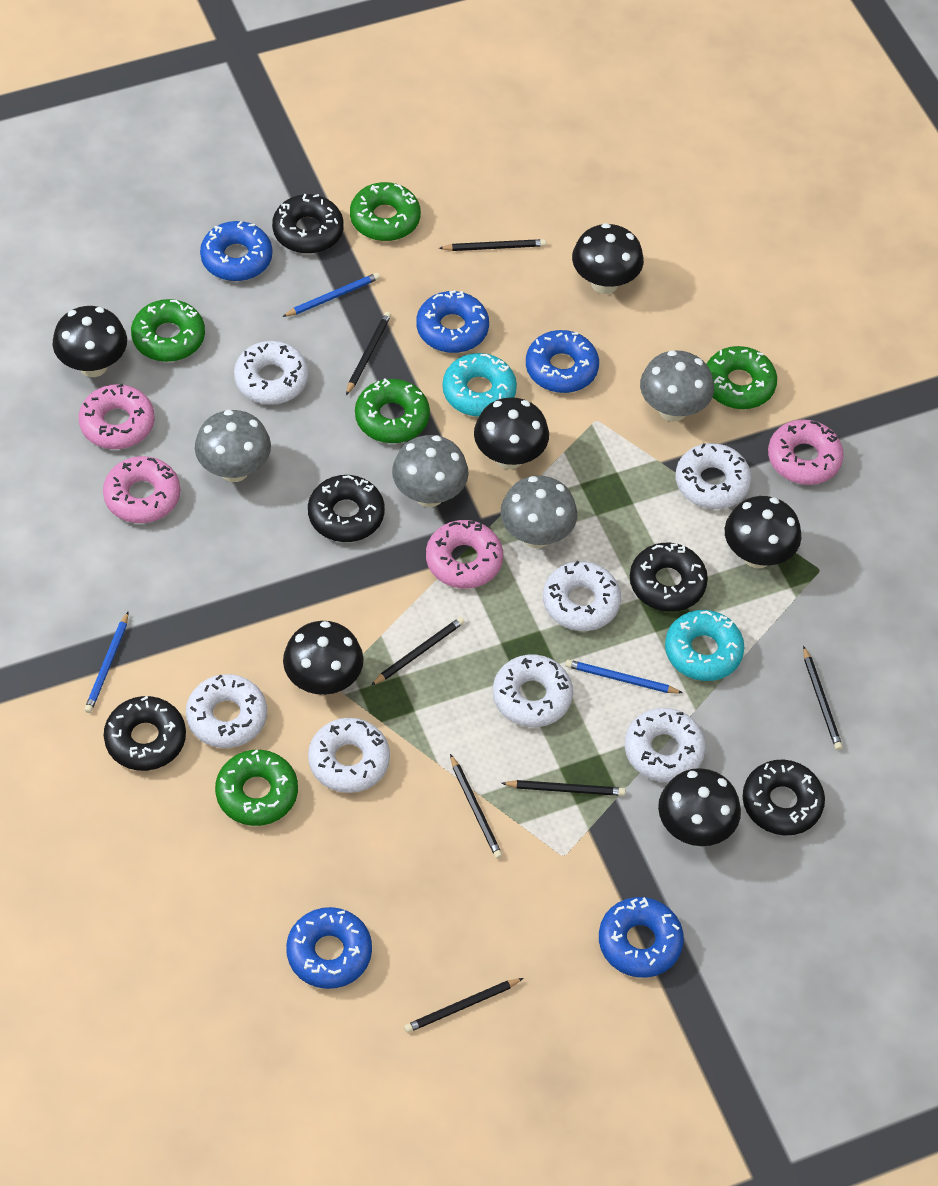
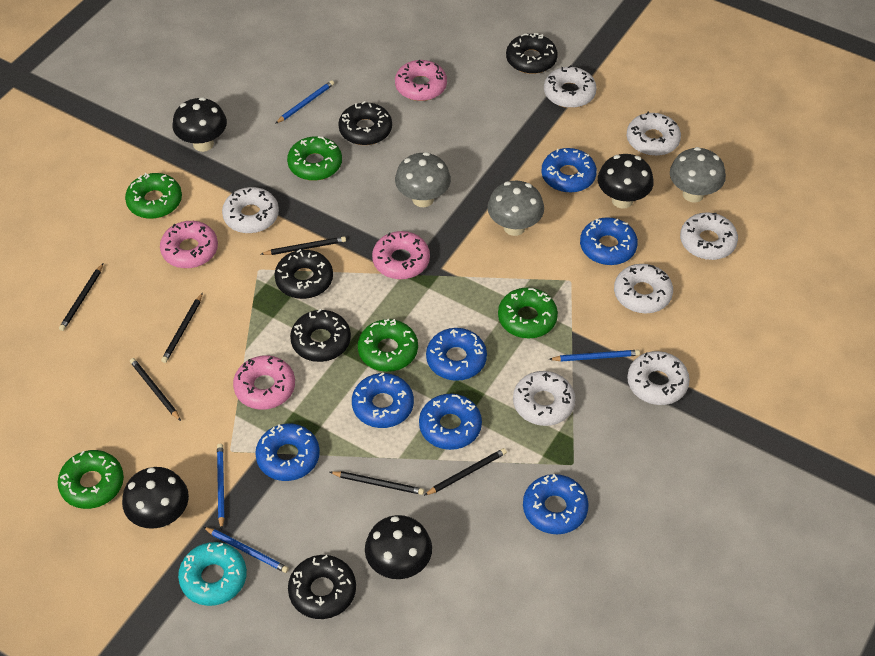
black mushroom: [53,306,127,377] [283,621,364,695] [474,397,549,469] [572,223,644,294] [658,768,741,846] [725,496,801,568] = 6 -> [122,467,189,529] [172,97,227,152] [365,515,432,579] [598,154,654,208] = 4
black pencil: [346,312,391,395] [371,617,465,685] [404,978,523,1033] [439,239,546,251] [450,754,503,859] [501,780,625,796] [803,646,843,750] = 7 -> [59,264,103,331] [130,358,181,421] [161,293,203,363] [261,236,346,255] [330,471,424,495] [424,448,507,496] = 6
blue donut: [200,221,272,281] [286,907,372,989] [416,290,489,353] [526,330,599,393] [599,897,684,978] = 5 -> [255,424,320,481] [352,373,414,428] [419,394,482,450] [426,328,487,381] [523,474,589,534] [541,148,597,193] [580,217,638,265] = 7
blue pencil: [84,611,129,713] [282,273,380,317] [565,659,683,694] = 3 -> [203,527,289,573] [217,444,225,530] [275,80,334,124] [549,350,640,362] = 4
grey mushroom: [195,410,271,482] [392,435,469,507] [501,476,577,548] [640,350,714,422] = 4 -> [395,152,451,207] [487,181,544,236] [670,147,726,203] = 3
turquoise donut: [442,353,517,417] [665,610,745,681] = 2 -> [178,542,247,606] = 1

